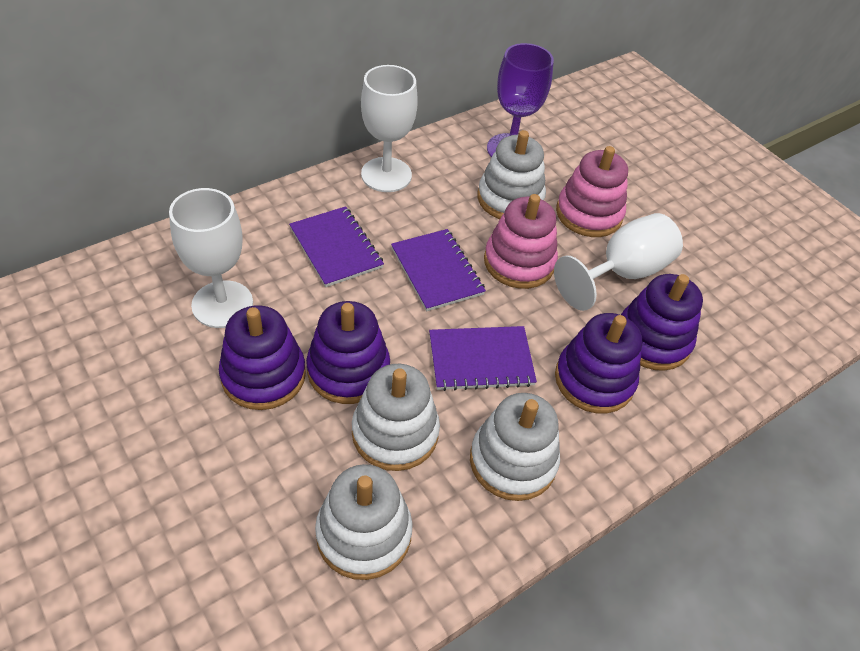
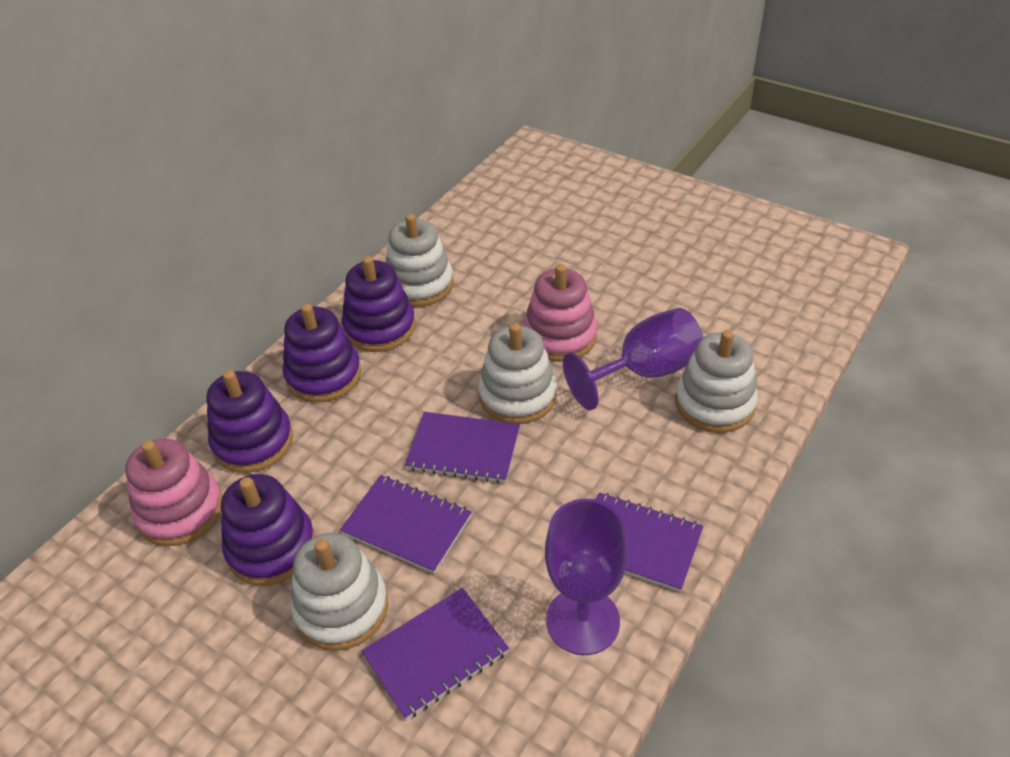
purple goblet: [487,43,554,157] = 1 -> [545,499,628,655] [563,308,703,411] = 2
purple notebook: [289,206,384,287] [391,229,486,311] [429,326,537,391] = 3 -> [340,475,472,574] [362,588,509,720] [405,412,520,483] [596,492,703,592] = 4
white goblet: [169,188,253,328] [361,65,418,192] [554,213,683,311] = 3 -> none = 0

